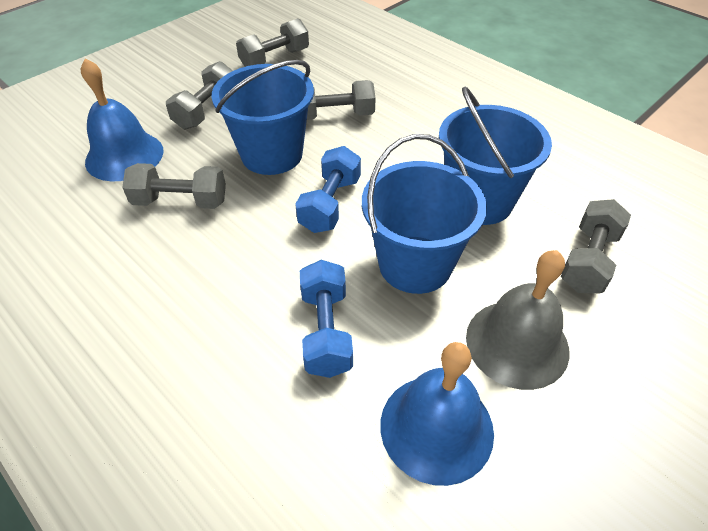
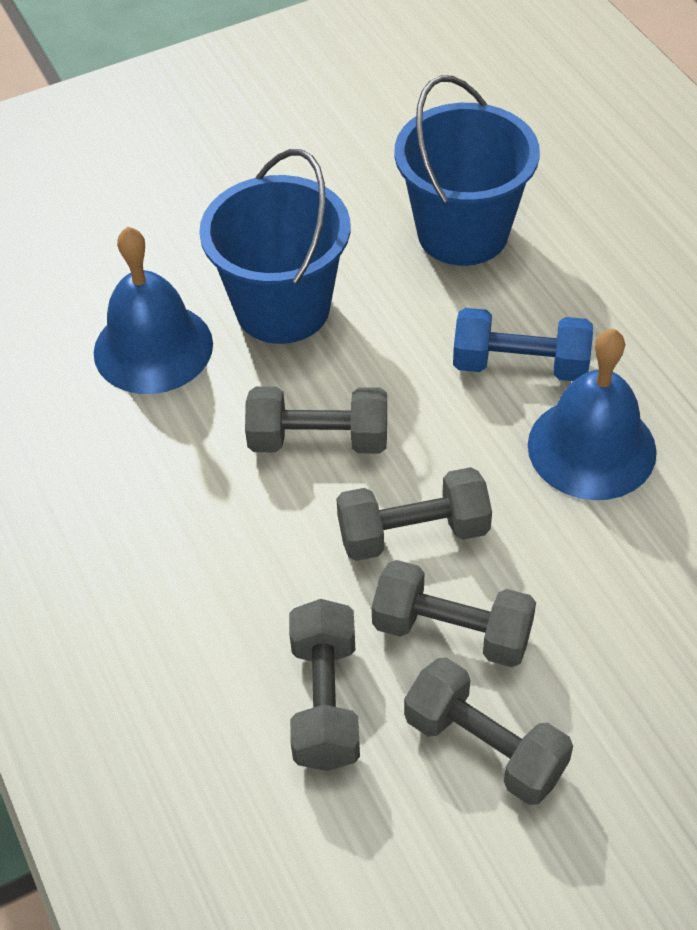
blue bucket: [211,60,314,175] [362,134,487,294] [439,87,552,225] = 3 -> [199,149,350,344] [394,75,540,266] = 2
blue dumbbell: [295,146,361,233] [300,260,353,378] = 2 -> [453,308,593,381] = 1
grey bell: [466,250,569,390] = 1 -> none = 0

